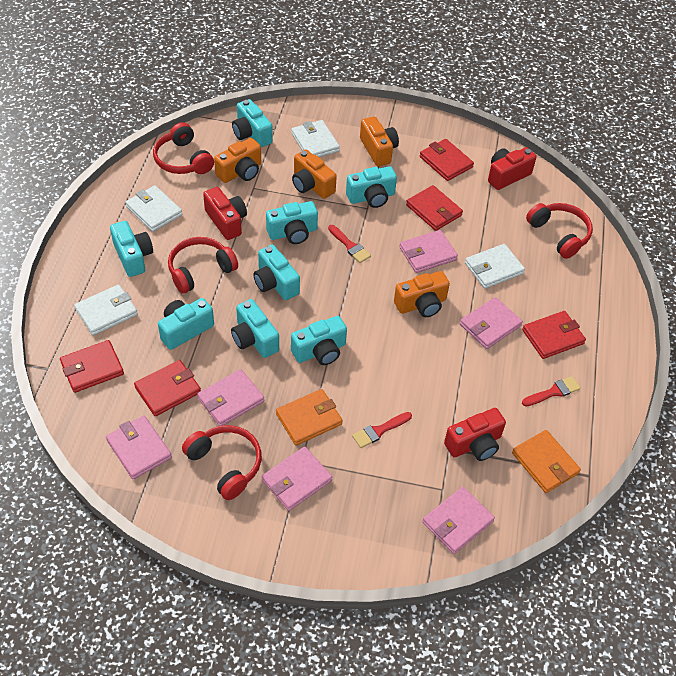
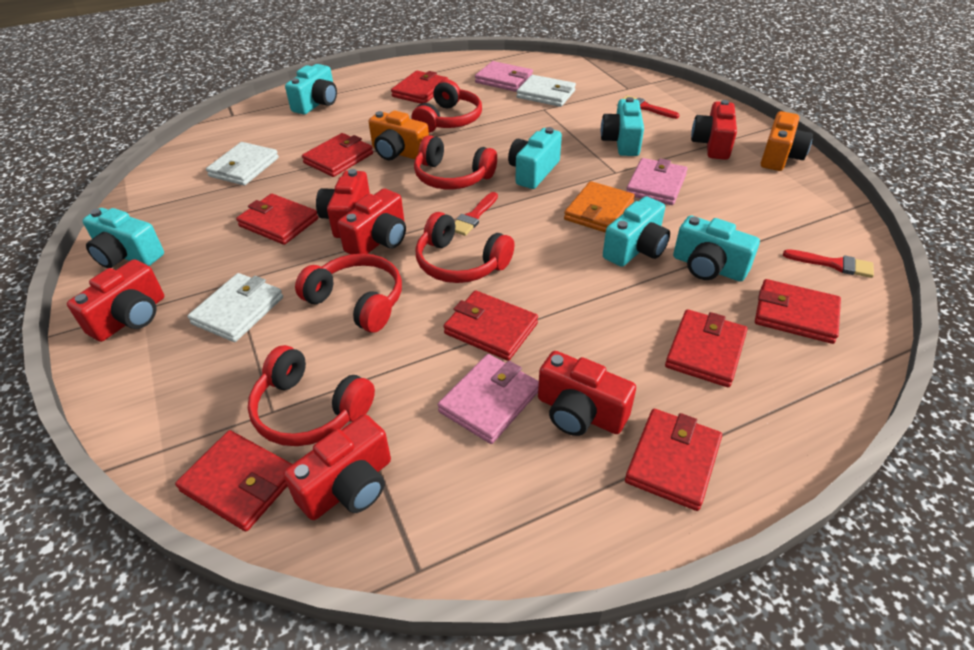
orange camera: [214,138,261,183] [292,150,337,199] [360,117,399,166] [394,271,450,317] = 4 -> [369,110,429,160] [761,111,813,171] = 2
orange wallet: [276,389,343,445] [512,430,581,493] = 2 -> [564,181,635,233] = 1
pink wallet: [106,416,172,479] [197,369,264,426] [262,447,332,511] [399,230,458,273] [422,487,495,554] [460,297,523,349] = 6 -> [438,354,539,444] [475,61,533,92] [626,158,687,205] = 3
red camera: [203,187,247,240] [444,408,506,461] [488,147,536,190] = 3 -> [67,259,164,342] [283,414,391,520] [316,169,370,238] [338,189,406,254] [538,351,636,436] [691,100,737,160] = 6
red headphones: [153,122,214,174] [168,237,238,294] [182,425,262,500] [526,203,593,259] = 4 -> [248,345,375,446] [295,253,402,333] [412,80,482,133] [414,135,497,189] [415,212,515,283] = 5
red wallet: [60,340,124,393] [134,360,201,416] [406,185,463,231] [420,139,474,181] [522,311,586,359] = 5 -> [175,430,292,532] [236,194,318,245] [302,133,373,177] [391,71,448,104] [444,290,538,361] [625,409,722,511] [665,309,747,387] [755,279,841,344] = 8
turquoise camera: [110,221,153,277] [158,298,214,350] [231,299,279,358] [232,99,273,147] [253,245,300,300] [266,201,318,244] [291,316,347,365] [346,166,397,208] = 8 -> [83,208,164,268] [285,64,337,114] [508,127,562,189] [601,97,644,156] [603,196,670,267] [673,215,760,282] = 6
white wallet: [74,284,138,335] [125,185,182,232] [291,120,340,157] [465,244,525,289] = 4 -> [188,273,283,342] [206,142,279,185] [516,75,576,107] = 3

